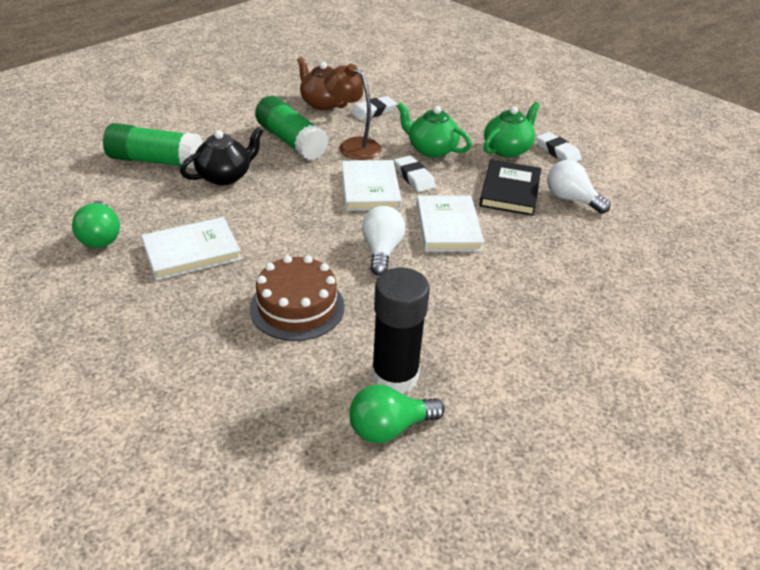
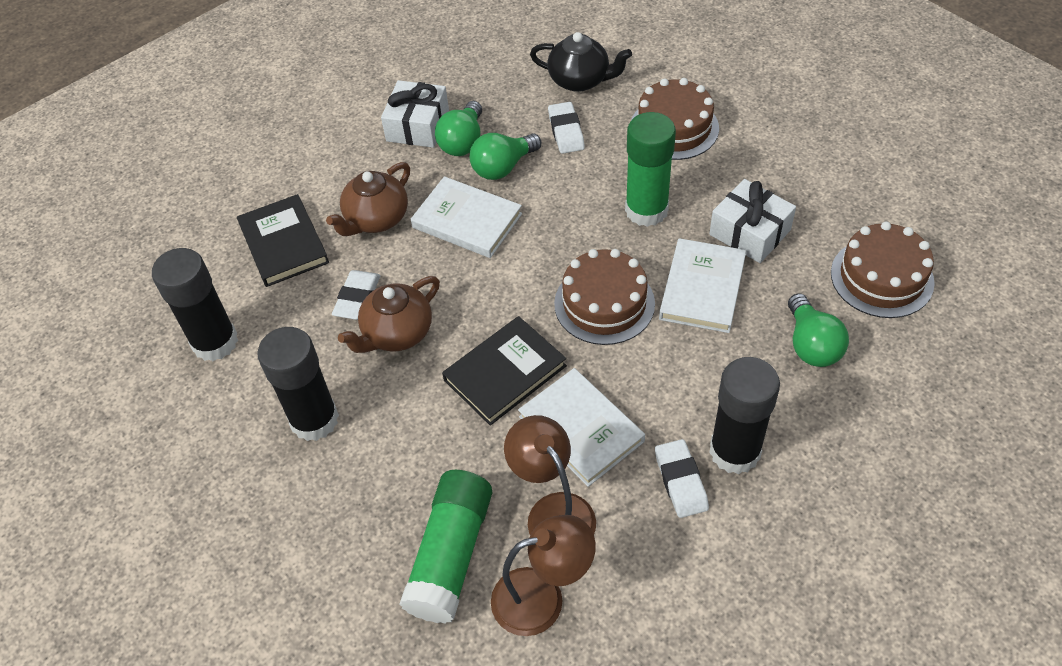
black book: [479,160,541,216] = 1 -> [237,194,329,287] [442,316,567,426] = 2
black glue stick: [371,268,430,394] = 1 -> [152,248,238,361] [257,327,339,441] [709,357,780,474] = 3
brown cake: [250,255,345,341] = 1 -> [554,249,655,345] [631,78,719,160] [831,222,935,318] = 3
brown lamp: [324,64,381,160] = 1 -> [491,515,596,636] [504,415,596,535] = 2
brown teapot: [297,57,348,110] = 1 -> [326,162,410,236] [338,276,440,353] = 2
green light bulb: [72,201,120,248] [349,384,445,443] = 2 -> [435,101,482,156] [470,133,541,180] [788,293,849,367] = 3
green teapot: [397,102,472,158] [484,102,540,158] = 2 -> none = 0
white gift: none = 0 -> [381,80,449,148] [710,179,796,263] = 2
white light bulb: [362,206,405,276] [547,160,610,214] = 2 -> none = 0

